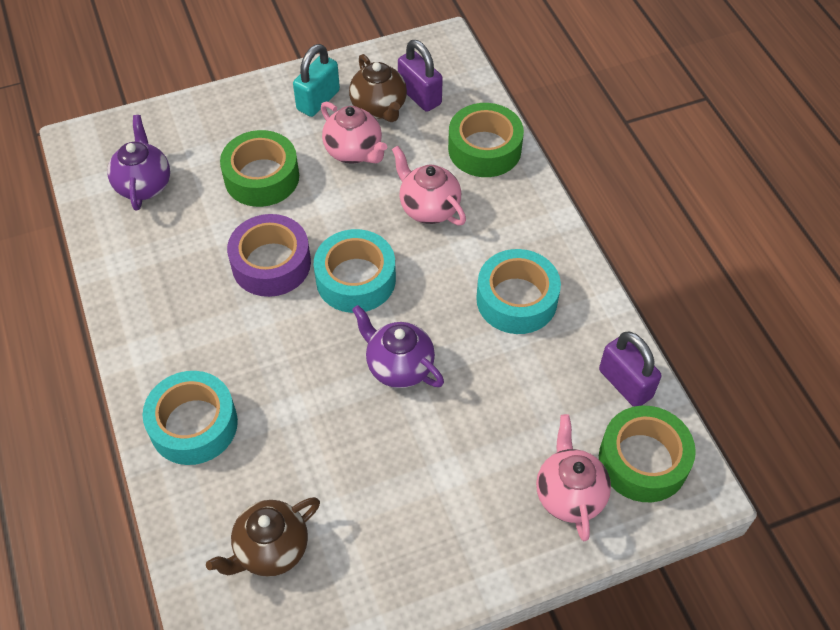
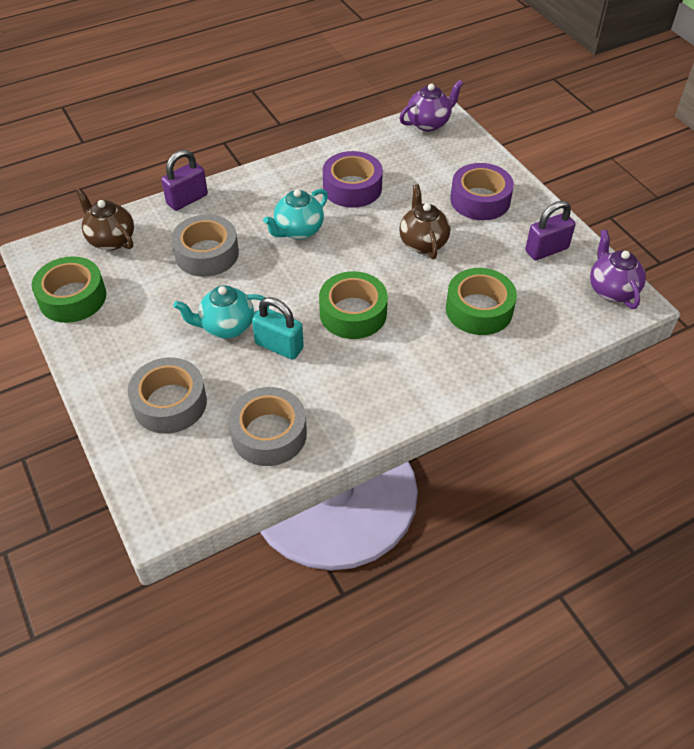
grey tape: none = 0 -> [128,357,207,434] [171,214,239,277] [229,387,307,466] = 3
pink teapot: [321,101,387,164] [392,146,466,225] [536,414,611,541] = 3 -> none = 0
purple tape: [227,214,311,297] = 1 -> [323,151,383,208] [450,163,514,220] = 2
turquoise tape: [143,371,238,465] [314,229,396,313] [476,249,561,334] = 3 -> none = 0
turquoise teapot: none = 0 -> [173,285,269,339] [263,189,328,240] = 2

